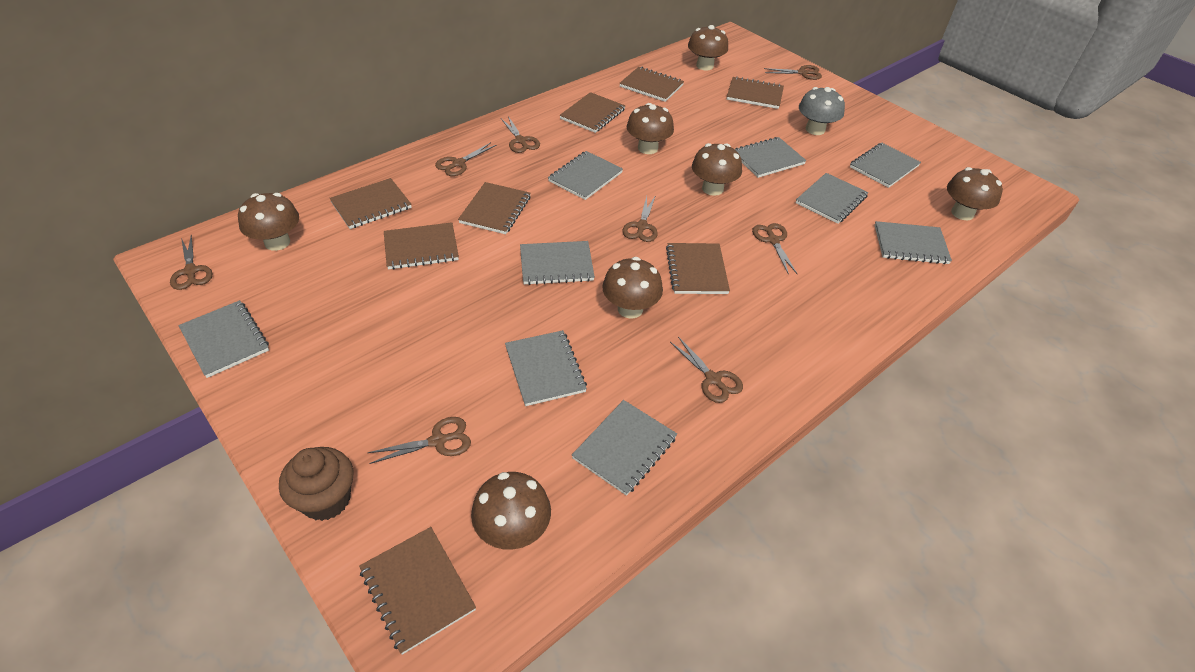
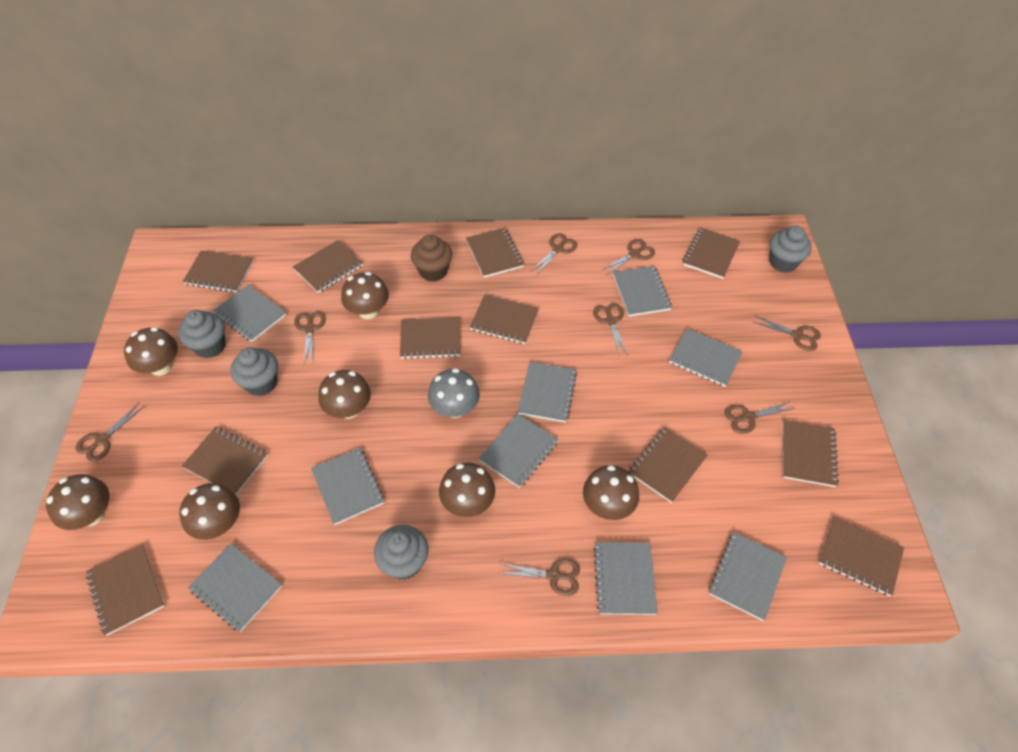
brown notebook: [329,178,412,229] [359,527,476,655] [384,222,459,270] [458,182,531,234] [559,92,625,133] [619,67,684,102] [666,243,730,294] [727,76,784,109] = 8 -> [86,544,164,636] [182,427,268,495] [183,250,253,292] [293,240,363,293] [400,317,461,359] [466,228,524,278] [470,294,539,344] [628,427,708,503] [683,227,740,279] [783,420,839,487] [819,516,904,596] = 11
grey cupcake: none = 0 -> [178,310,225,358] [230,347,278,396] [374,525,428,580] [769,226,812,273] = 4

